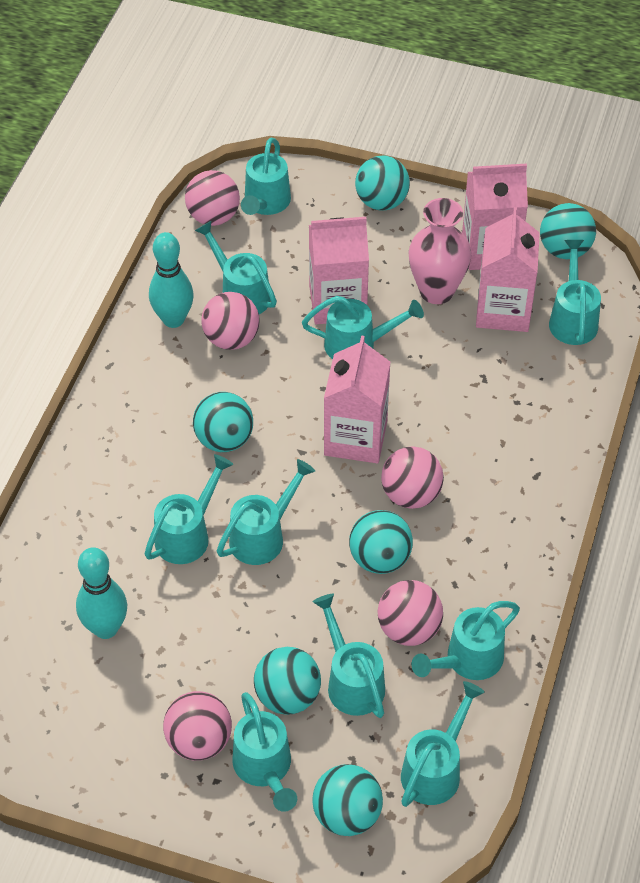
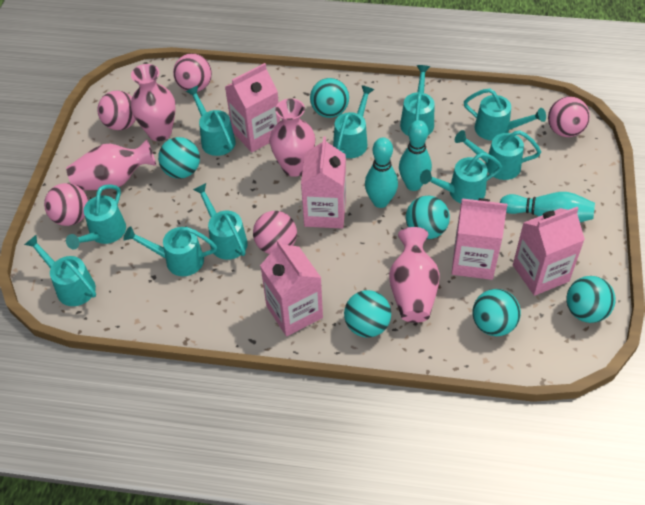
pink carton: [309,217,369,324] [324,335,390,463] [462,163,528,270] [476,207,540,332] = 4 -> [225,63,280,152] [260,240,323,336] [301,136,346,228] [451,198,507,280] [513,207,585,296] = 5
pink vase: [408,198,471,304] = 1 -> [66,139,156,190] [131,64,176,141] [270,98,315,177] [389,227,440,323] = 4
turquoise bowling pin: [76,547,127,639] [149,232,194,328] = 2 -> [365,137,398,208] [399,120,432,191] [499,192,595,222] = 3

